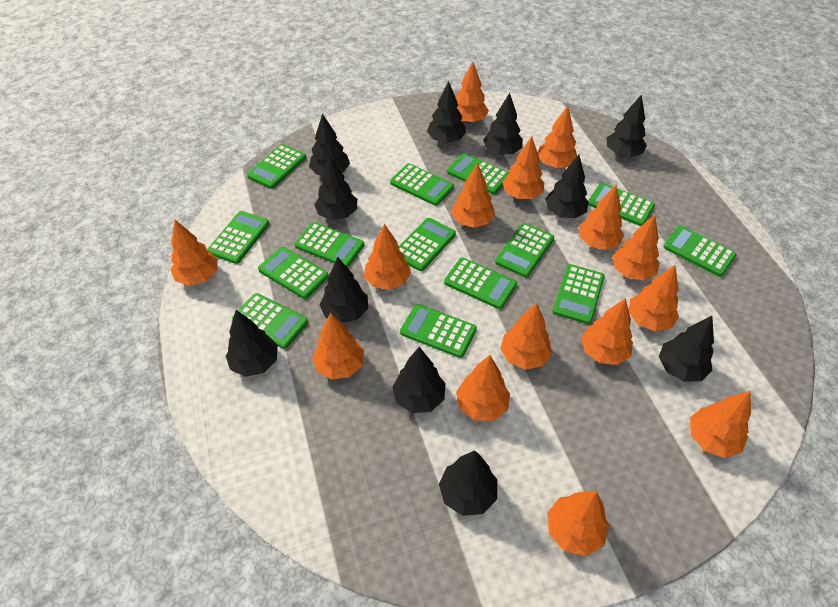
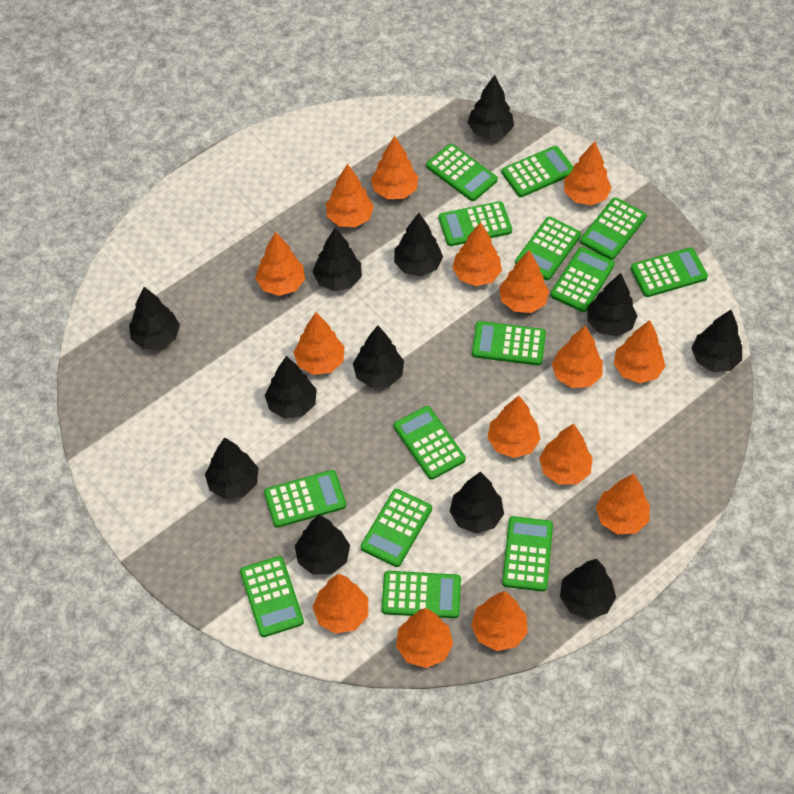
black tree: [226,310,278,377] [309,113,350,175] [314,156,357,220] [320,257,368,323] [392,347,446,413] [427,81,466,143] [439,450,497,516] [483,93,523,155] [545,155,589,218] [607,94,647,157] [659,316,714,382] = 11 -> [129,287,180,349] [205,437,259,499] [265,356,317,419] [295,515,350,574] [313,228,362,291] [353,325,404,388] [394,213,443,276] [449,472,504,533] [467,75,514,139] [560,559,616,619] [587,273,637,336] [691,310,742,372] = 12

